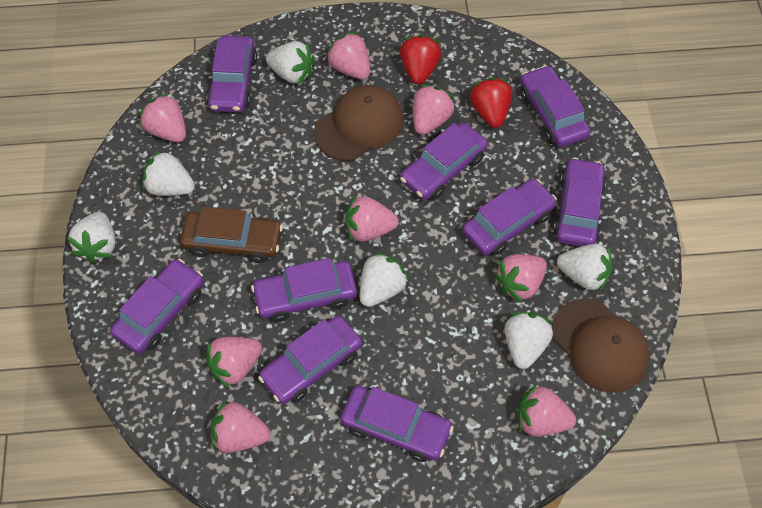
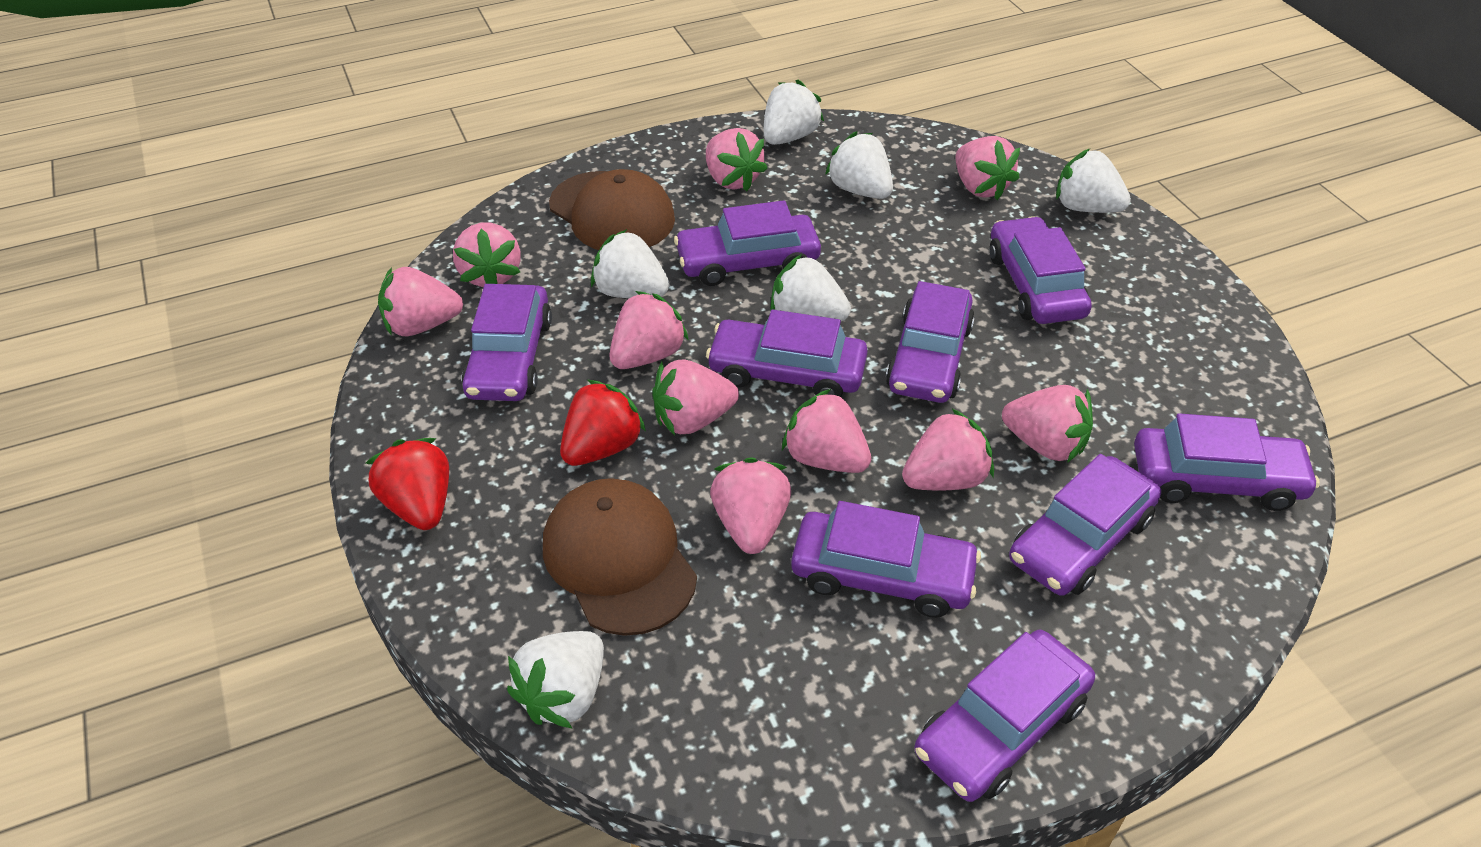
brown car: [180,206,283,263] = 1 -> none = 0
pink strawberry: [139,93,186,142] [206,337,262,388] [211,400,270,453] [326,32,370,80] [346,195,399,242] [413,85,455,135] [494,254,547,303] [518,384,576,437] = 8 -> [378,267,463,336] [453,223,521,287] [610,291,689,369] [652,360,739,435] [706,128,768,191] [710,457,791,554] [782,389,871,473] [902,409,994,490] [955,136,1020,200] [1002,385,1093,463] = 10

